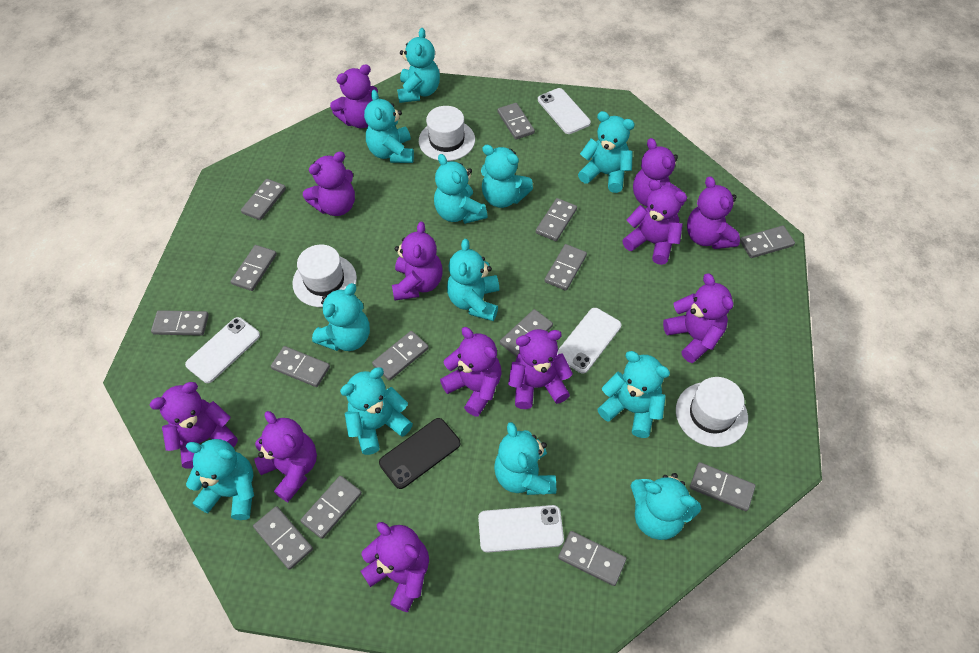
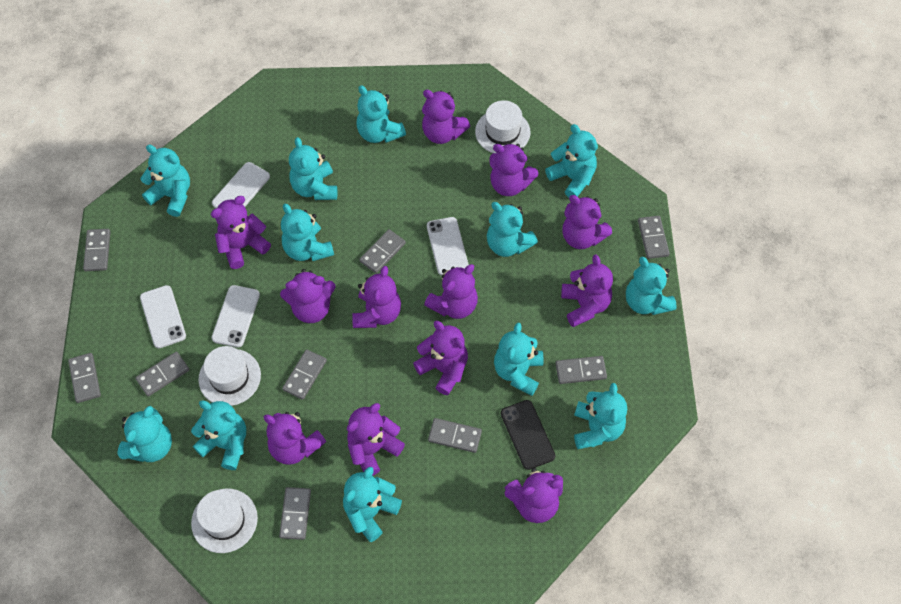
grey domino: [151,310,209,336] [231,245,277,291] [241,179,286,220] [253,506,313,570] [271,346,330,387] [300,476,362,539] [372,331,429,381] [498,103,535,140] [500,309,553,357] [536,198,577,241] [544,244,587,291] [558,531,627,586] [690,462,755,511] [740,226,795,258] = 14 -> [68,353,101,403] [83,229,110,271] [135,352,189,396] [279,487,311,540] [282,349,327,400] [359,229,406,273] [428,418,482,453] [555,356,607,384] [638,216,670,259] = 9

